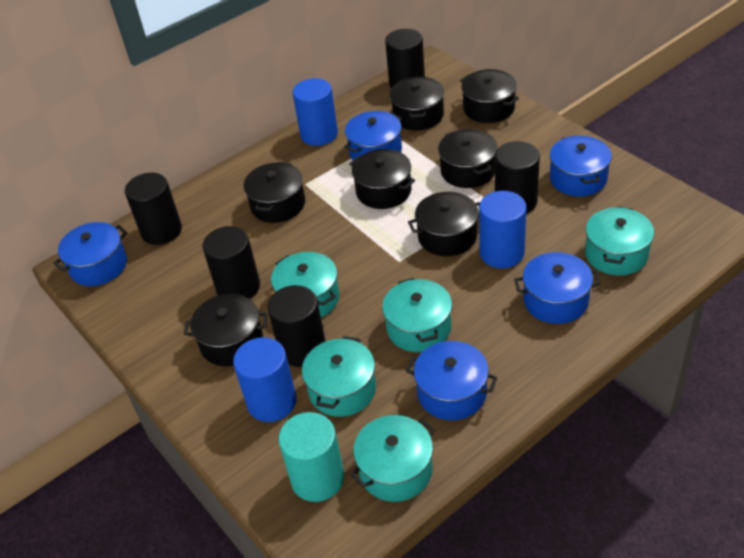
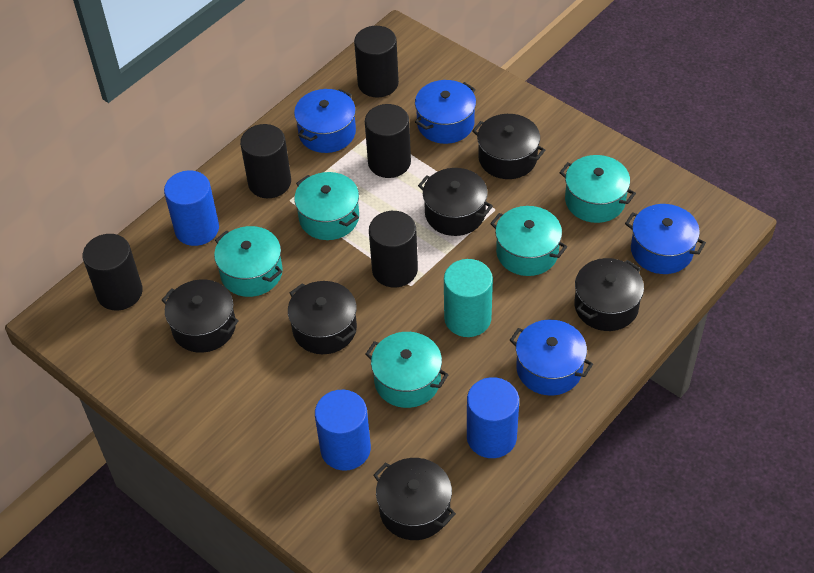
black pot: [184,294,267,366] [243,162,305,223] [349,149,415,209] [389,77,444,130] [408,192,480,256] [438,129,498,188] [460,69,519,123] = 7 -> [162,279,239,353] [288,281,357,354] [373,458,456,540] [418,168,493,236] [472,114,545,179] [574,258,644,331] = 6
blue pot: [54,222,127,286] [344,111,402,160] [406,341,497,420] [514,252,601,324] [550,136,612,196] = 5 -> [294,89,356,153] [415,80,476,144] [510,320,593,396] [625,204,706,274] = 4

